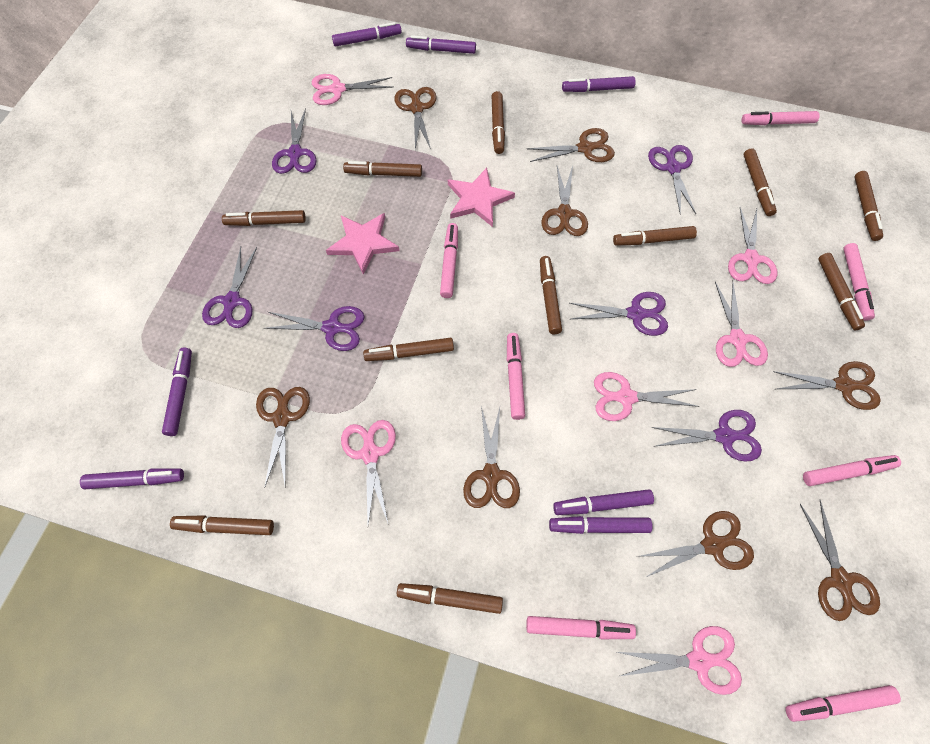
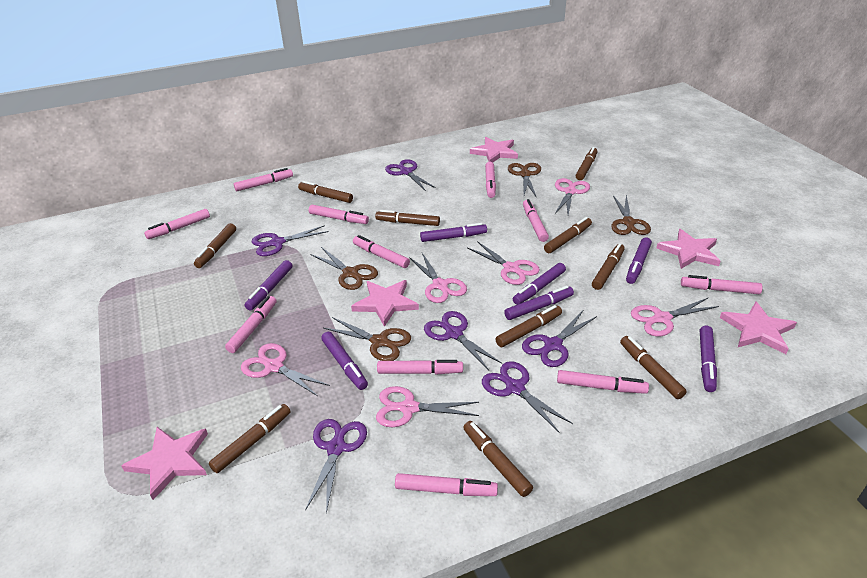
brown marker: [170,515,274,535] [222,210,306,226] [343,161,422,177] [363,338,454,361] [397,583,503,614] [492,91,505,154] [540,256,562,334] [613,226,697,246] [744,148,777,216] [818,253,865,330] [854,171,883,241] = 11 -> [194,223,236,268] [209,404,291,473] [298,181,353,203] [375,210,440,226] [463,421,533,497] [496,305,562,347] [544,217,592,253] [576,147,598,180] [592,244,625,290] [620,336,687,399] = 10
brown scissors: [256,387,310,488] [394,87,437,149] [463,406,520,508] [527,128,615,162] [541,166,588,236] [637,511,754,577] [773,361,881,410] [800,500,880,621] = 8 -> [310,247,378,290] [323,317,411,361] [508,163,541,198] [611,195,651,235] = 4
pink marker: [440,223,458,298] [507,333,525,420] [526,616,636,639] [742,111,820,125] [785,685,901,722] [803,455,901,486] [843,243,875,321] = 7 -> [144,209,210,239] [225,296,276,353] [234,168,293,191] [309,205,369,224] [353,235,410,268] [377,360,463,375] [395,473,498,496] [485,162,496,198] [523,199,549,242] [557,370,649,394] [681,275,762,294] = 11
pink star: [326,213,399,275] [448,168,515,227] = 2 -> [121,427,208,500] [351,280,419,327] [470,137,518,163] [657,229,720,269] [720,301,797,354] = 5

